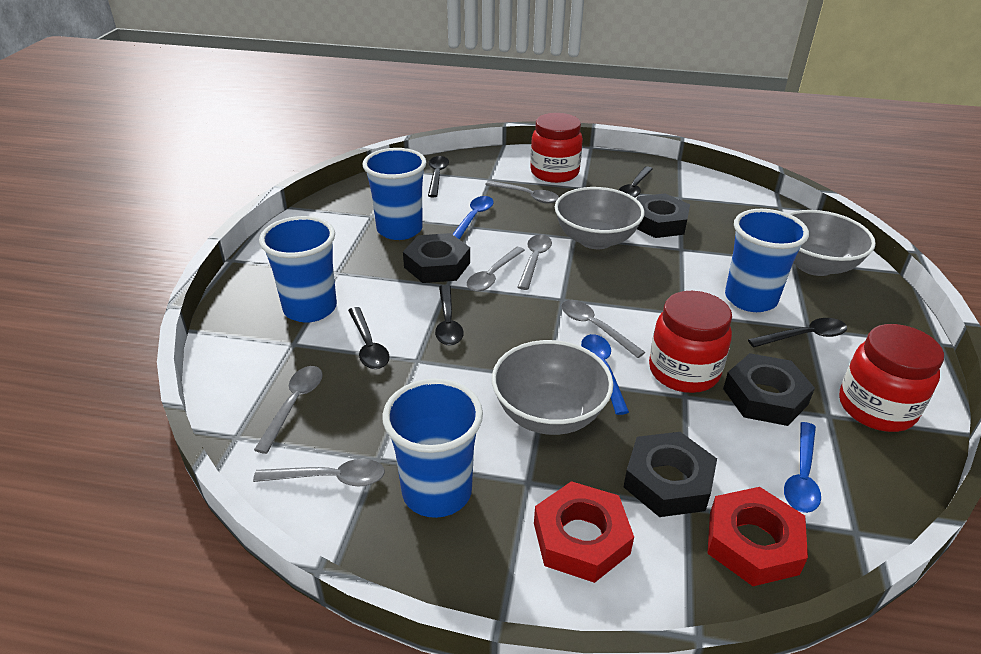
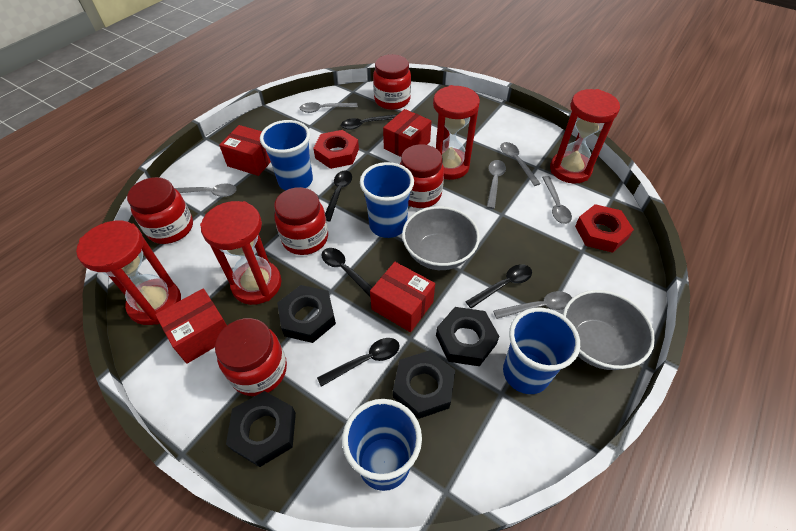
blue spoon: [452,196,494,240] [581,334,629,415] [784,422,821,513] = 3 -> none = 0
grey bowl: [492,340,613,435] [555,187,645,249] [788,210,876,276] = 3 -> [402,206,480,270] [563,290,655,370] = 2
red box: none = 0 -> [155,288,227,364] [219,125,271,176] [370,262,435,332] [383,109,432,157] = 4
red hourglass: none = 0 -> [76,220,181,325] [200,201,281,305] [433,85,480,180] [550,89,620,183] = 4
red jar: [530,113,583,183] [649,291,732,393] [839,324,944,432] = 3 -> [127,177,193,244] [215,318,287,396] [274,187,328,255] [373,54,411,110] [400,144,444,208] = 5

